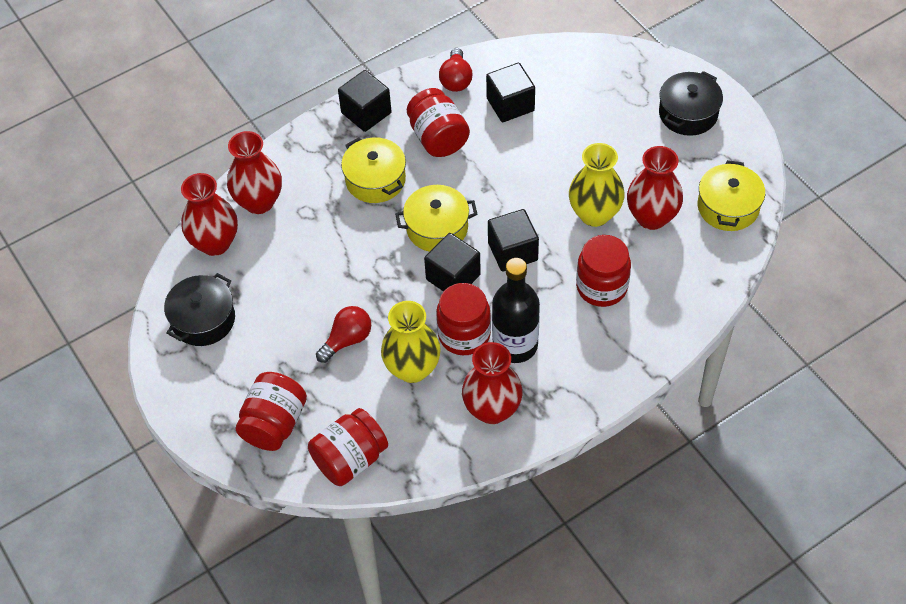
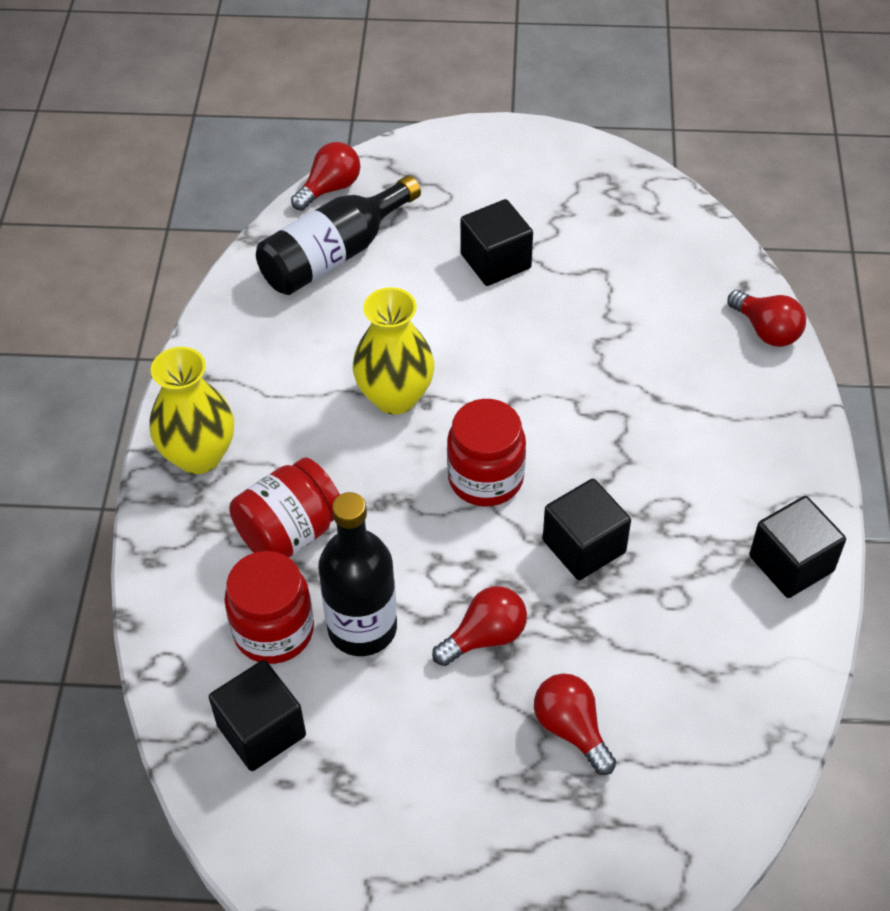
black bottle: [492,258,540,363] = 1 -> [256,175,421,295] [318,492,397,656] = 2
black pot: [164,273,235,346] [659,71,723,136] = 2 -> none = 0
red jar: [235,372,307,451] [308,408,388,486] [407,88,470,157] [436,283,491,355] [576,235,631,307] = 5 -> [224,551,314,664] [229,458,340,558] [447,399,526,506] = 3
red light bulb: [316,306,371,363] [439,48,473,92] = 2 -> [291,142,360,211] [432,586,527,666] [534,673,616,775] [727,290,806,347] = 4
red vase: [181,173,238,256] [227,131,282,214] [462,342,523,424] [627,146,683,230] = 4 -> none = 0
yellow pot: [341,137,406,203] [395,185,477,252] [698,160,765,231] = 3 -> none = 0

